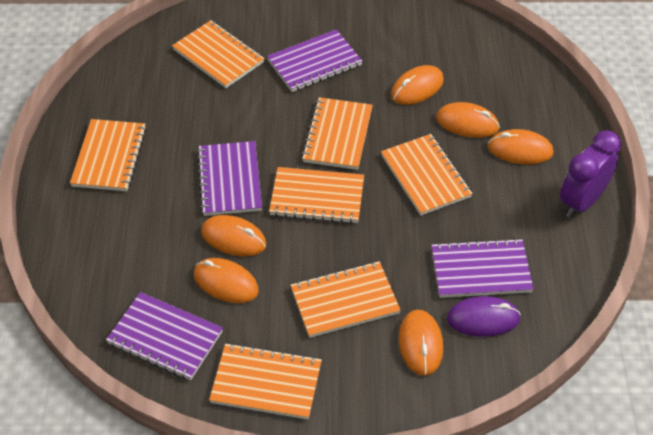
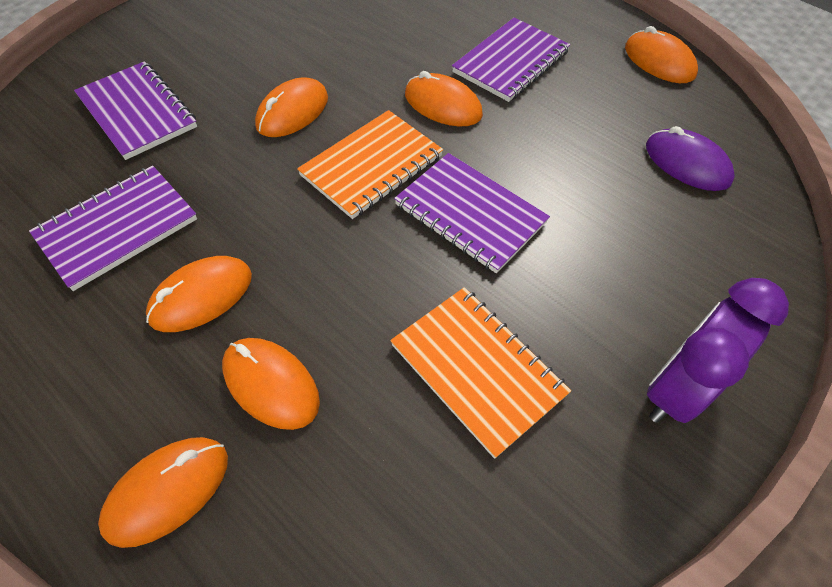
orange notebook: [70,119,147,191] [172,20,265,88] [209,343,322,419] [269,167,364,224] [291,261,401,338] [301,97,373,170] [381,134,473,215] = 7 -> [297,110,443,219] [390,287,571,459] = 2

